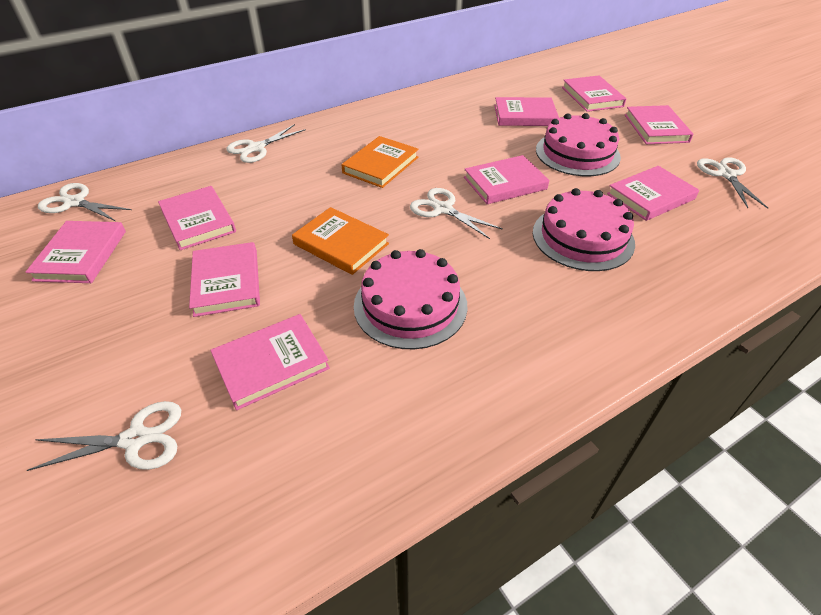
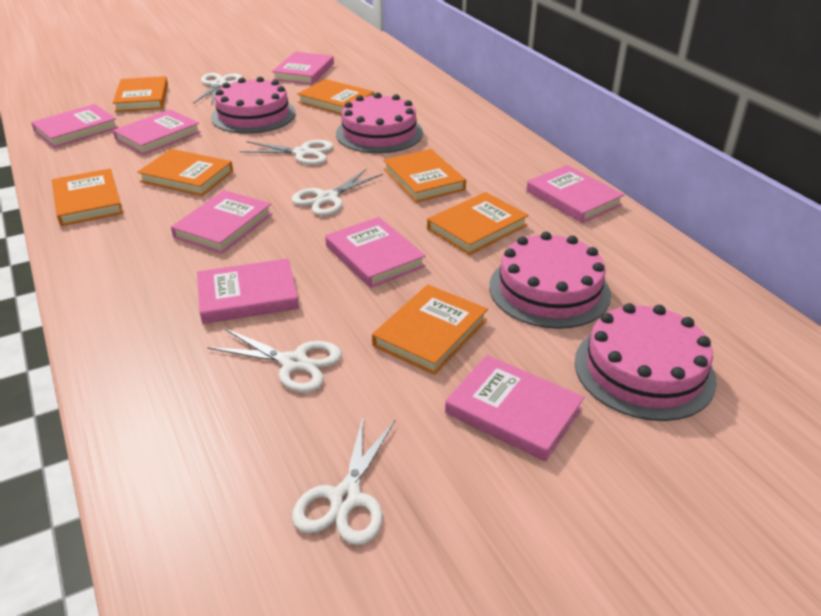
orange book: [292,207,389,275] [342,136,418,188] = 2 -> [52,168,123,226] [113,76,168,112] [137,149,233,196] [297,79,374,115] [372,285,488,375] [383,149,466,202] [427,192,529,255] = 7
pink book: [26,221,126,283] [158,186,236,250] [189,242,260,317] [210,314,330,410] [464,155,549,204] [494,97,559,126] [562,75,627,112] [607,166,699,221] [625,105,693,144] = 9 -> [31,104,119,148] [113,109,201,155] [171,190,272,254] [197,258,299,324] [272,52,334,85] [325,217,426,288] [445,355,584,461] [526,165,624,223] = 8
pink cake: [354,249,468,349] [533,188,635,271] [536,113,621,176] = 3 -> [211,77,296,134] [336,93,423,153] [489,232,611,329] [575,303,717,421] = 4

